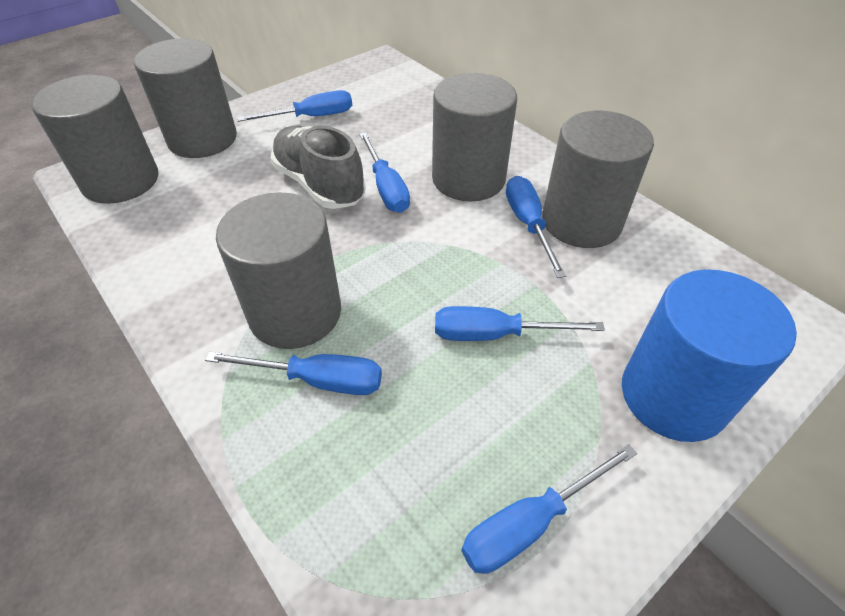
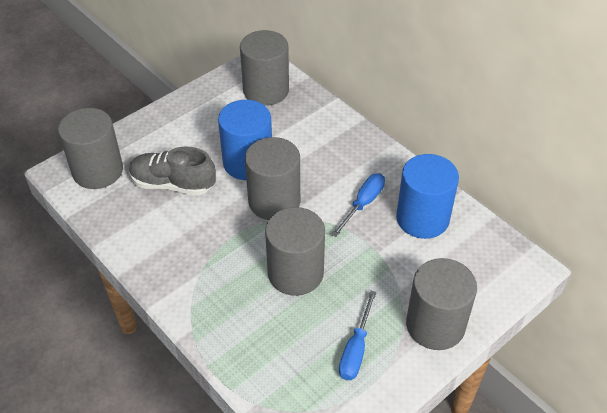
blue cylinder: [622,269,797,442] = 1 -> [218,100,272,180] [396,154,459,239] = 2
blue screwdriver: [205,352,382,395] [237,90,352,122] [359,132,410,213] [435,306,605,341] [462,444,637,574] [506,176,566,278] = 6 -> [331,173,385,237] [339,291,377,380] = 2

